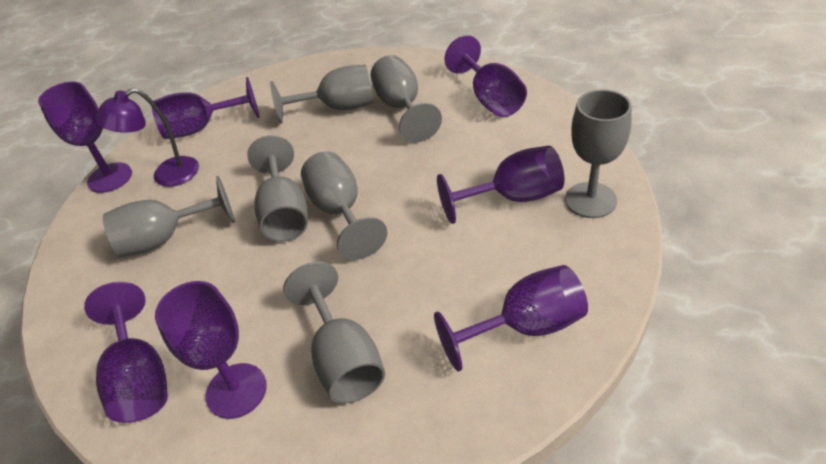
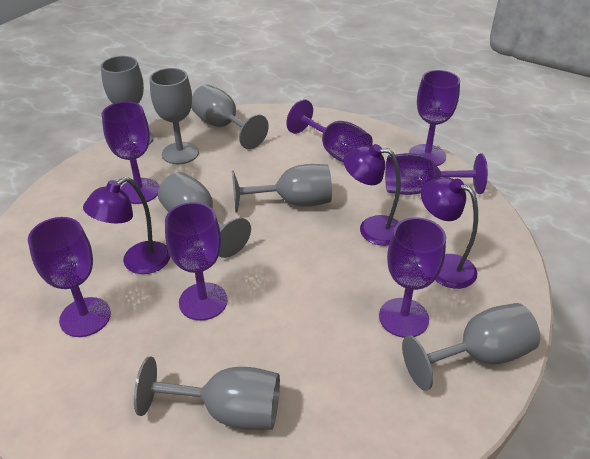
purple lamp: [95,88,199,187] = 1 -> [83,177,170,274] [343,144,400,246] [421,177,478,289] = 3

